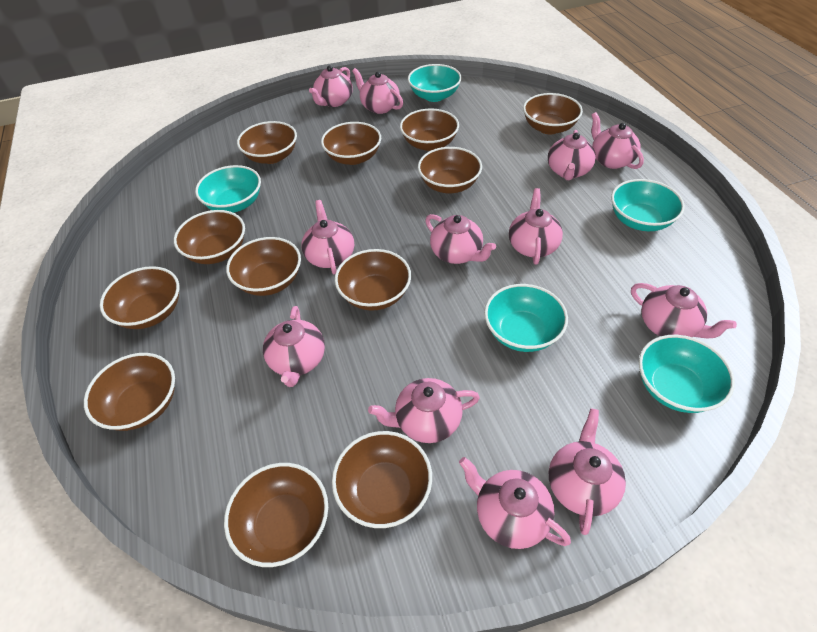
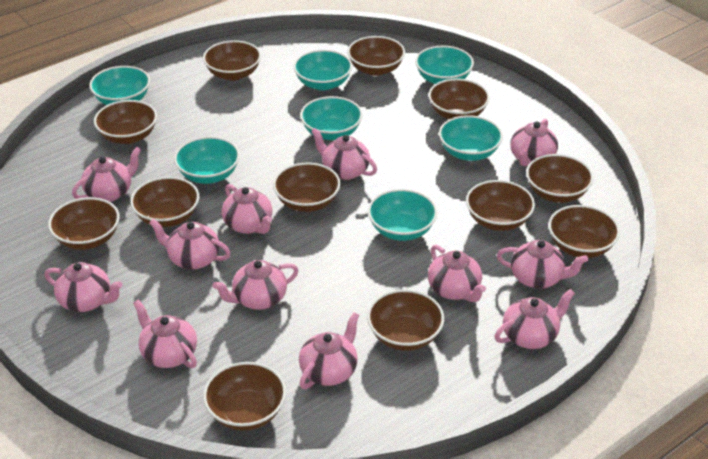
turquoise bowl: [195,165,261,213] [408,64,462,102] [484,284,568,352] [611,179,685,231] [639,335,735,413] = 5 -> [89,66,150,105] [174,137,240,184] [294,50,352,91] [300,96,363,140] [368,189,437,241] [415,46,474,84] [439,115,503,161] = 7

